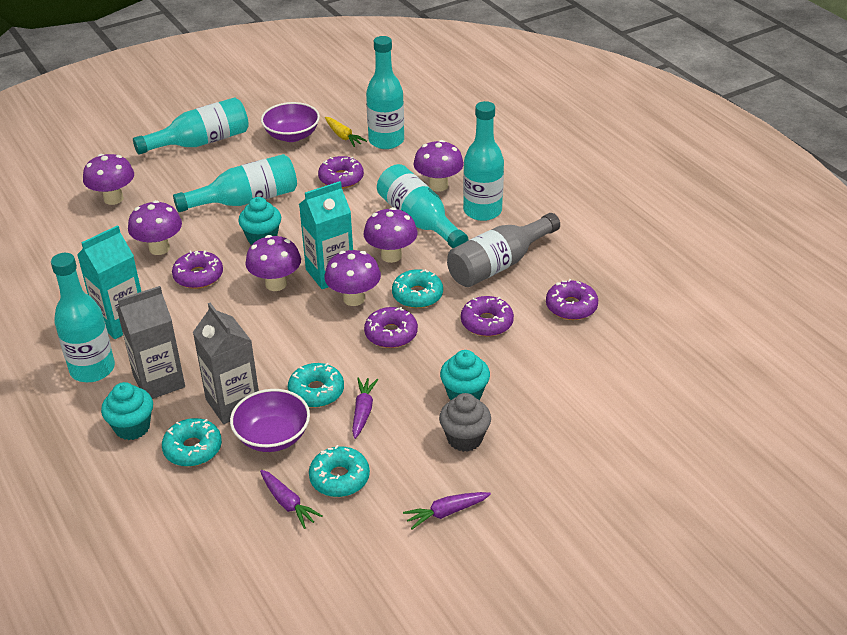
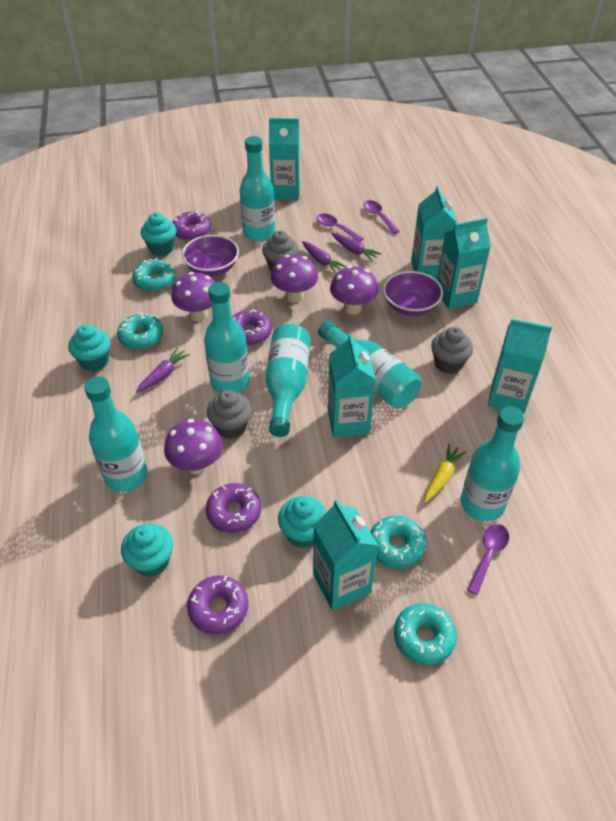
grey bottle: [447,213,560,287] = 1 -> none = 0
grey carton: [117,286,185,399] [193,303,259,424] = 2 -> none = 0
grey cupcake: [439,393,491,452] = 1 -> [207,390,252,439] [262,230,299,272] [431,327,473,374] = 3
purple donut: [172,250,223,289] [318,156,364,189] [364,307,418,348] [461,296,514,337] [546,279,598,320] = 5 -> [172,211,211,241] [187,575,248,634] [206,483,261,533] [232,309,272,345] = 4
purple mushroom: [83,154,134,205] [128,200,182,255] [245,235,301,291] [324,250,381,306] [364,207,417,263] [413,140,464,192] = 6 -> [164,419,223,475] [171,272,215,321] [271,255,318,303] [330,266,378,315] = 4
purple spoon: none = 0 -> [317,214,364,242] [364,200,400,234] [467,524,509,595] = 3
turquoise carton: [77,225,141,339] [299,181,353,289] = 2 -> [269,118,300,199] [313,499,379,610] [328,334,376,438] [411,185,457,279] [437,218,491,309] [488,318,552,414] = 6
turquoise cupcake: [101,382,153,440] [238,197,281,245] [440,350,490,400] = 3 -> [68,324,111,372] [121,523,173,577] [141,212,177,256] [278,496,327,548] = 4

